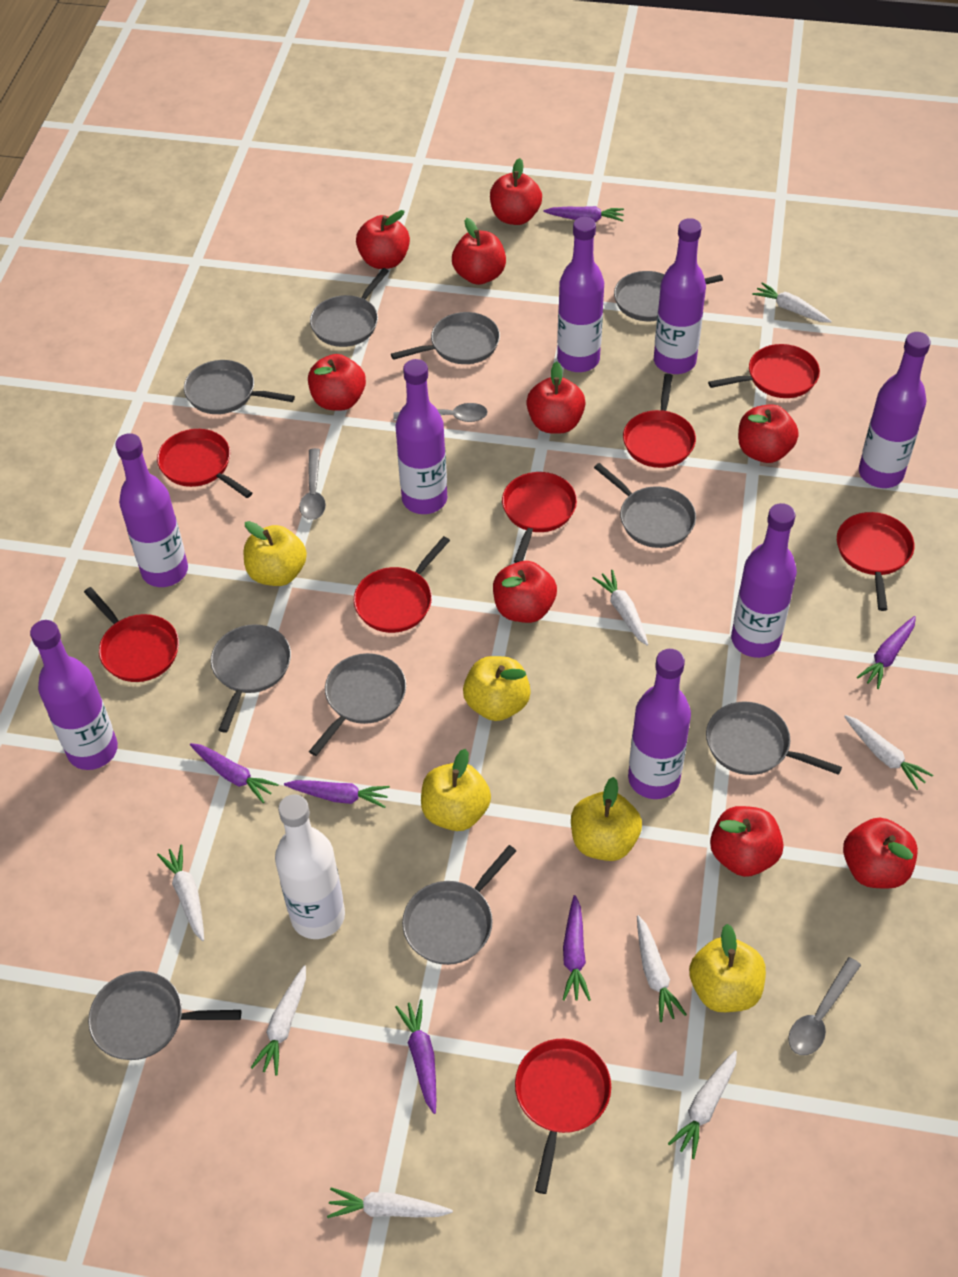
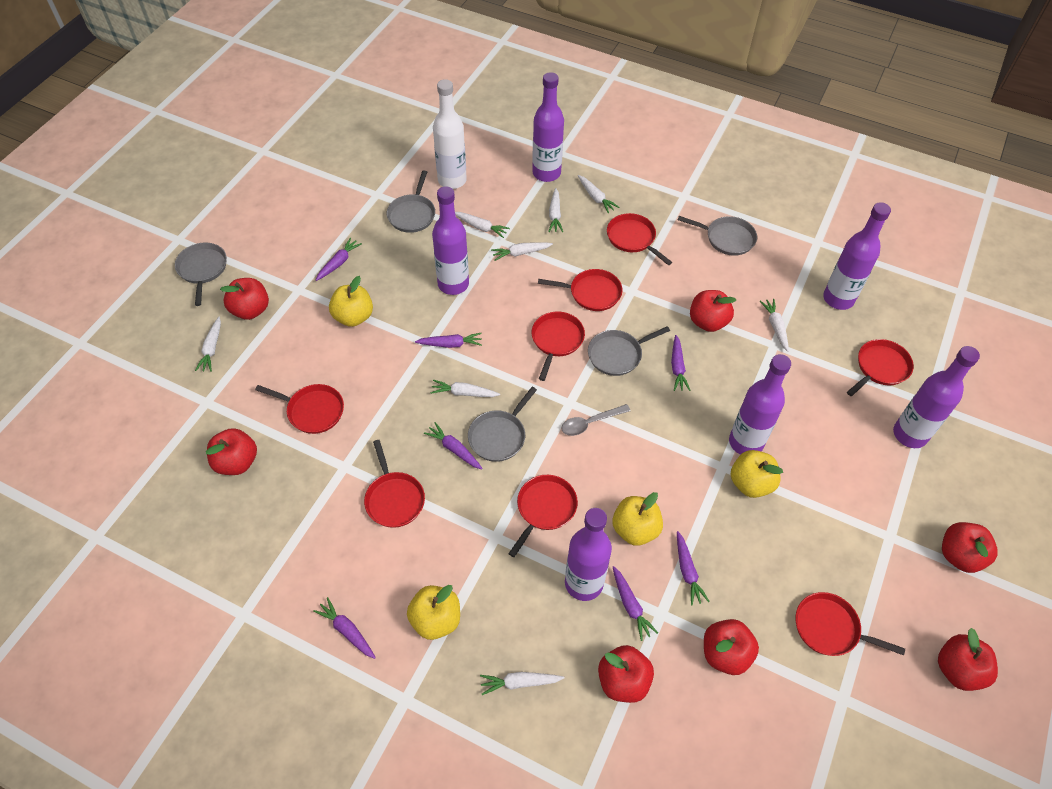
grey pan: [88,971,241,1060] [184,360,295,414] [211,624,291,733] [309,653,406,756] [310,268,389,347] [391,312,500,364] [402,845,516,965] [594,463,696,548] [614,271,723,321] [706,702,842,775] = 10 -> [175,242,227,306] [387,170,435,233] [468,387,537,462] [588,326,670,376] [678,216,757,256] = 5
grey spoon: [299,448,326,520] [393,403,488,422] [788,957,861,1055] = 3 -> [561,404,631,436] = 1
purple bottle: [30,620,118,770] [115,433,188,587] [395,359,447,514] [557,217,604,372] [628,649,691,799] [654,218,706,374] [731,503,797,658] [859,332,931,488] = 8 -> [432,186,469,295] [532,72,564,182] [565,508,612,601] [729,354,791,455] [823,202,891,310] [893,346,980,448] = 6
purple carrot: [190,743,279,803] [284,780,390,808] [395,999,436,1114] [544,206,624,222] [563,895,591,1001] [857,616,916,689] = 6 -> [313,597,376,659] [316,238,362,281] [415,333,482,348] [424,422,483,469] [613,566,658,641] [671,335,690,391] [677,531,710,606] = 7
red apple: [308,354,366,411] [356,210,410,269] [452,218,506,285] [490,158,542,225] [493,561,557,623] [526,361,586,434] [710,806,784,877] [738,404,799,463] [843,817,918,889] = 9 -> [206,428,257,475] [220,278,269,320] [598,645,654,703] [690,290,736,332] [704,619,759,675] [938,628,998,691] [942,522,998,573] = 7
yellow apple: [244,521,307,586] [421,749,491,831] [463,656,531,721] [571,777,642,861] [689,924,766,1012] = 5 -> [329,276,373,327] [407,585,460,640] [613,492,663,546] [731,450,783,498] = 4

